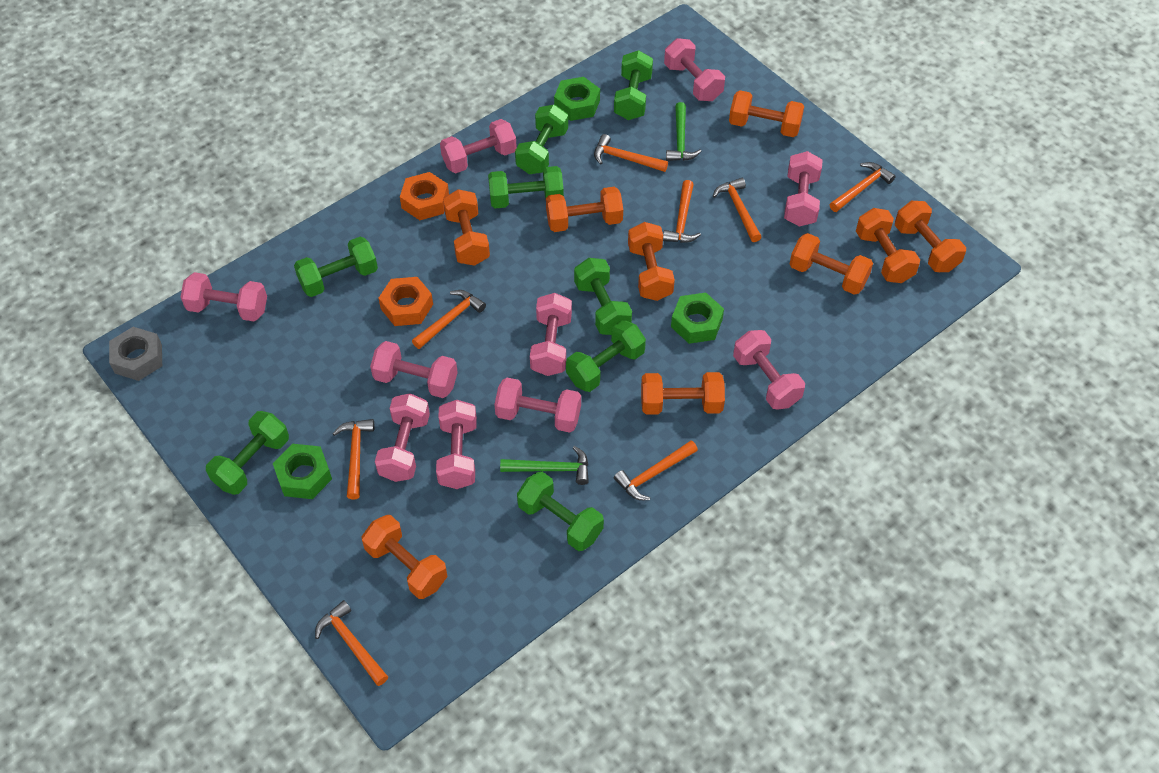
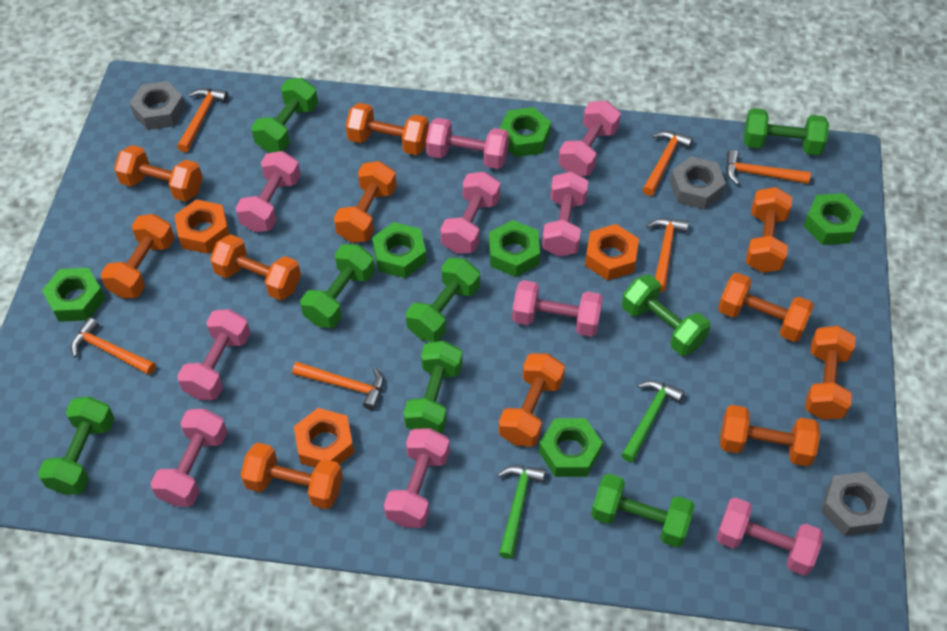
green nut: [273,444,332,499] [554,77,600,121] [671,293,724,344] = 3 -> [42,268,105,322] [372,222,427,278] [489,220,540,277] [499,107,551,157] [539,418,603,477] [804,193,863,245] = 6
grey nut: [109,327,162,381] = 1 -> [130,81,186,130] [670,156,726,209] [821,472,889,536] = 3
orange dumbbell: [362,515,447,599] [443,189,490,266] [546,187,623,232] [628,222,675,301] [641,372,725,415] [729,90,804,137] [790,233,873,295] [856,208,920,283] [895,201,966,272] = 9 -> [101,214,175,298] [114,145,203,202] [210,234,301,300] [240,443,343,509] [334,161,397,243] [346,103,429,155] [498,353,565,447] [718,273,814,342] [720,405,820,466] [746,187,792,273] [805,326,856,420] = 11
orange hammer: [315,600,388,686] [332,419,374,499] [412,290,486,349] [594,134,668,172] [614,441,698,500] [663,180,701,243] [713,178,761,242] [830,162,896,212] = 8 -> [71,317,156,375] [177,88,228,152] [292,362,384,410] [643,131,693,196] [647,218,689,292] [726,150,811,185] = 6
orange nut: [378,277,433,326] [400,172,449,220] = 2 -> [174,199,230,254] [294,408,354,468] [585,224,639,281] = 3

